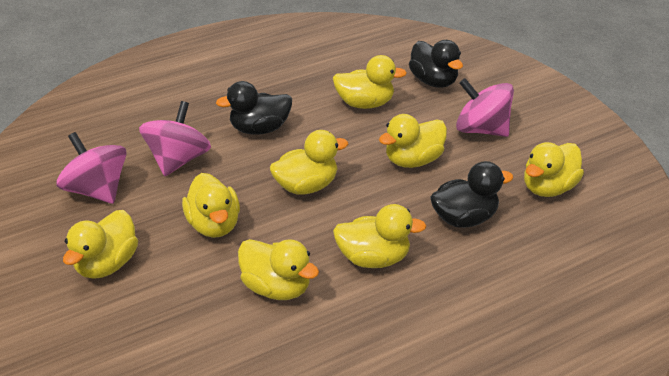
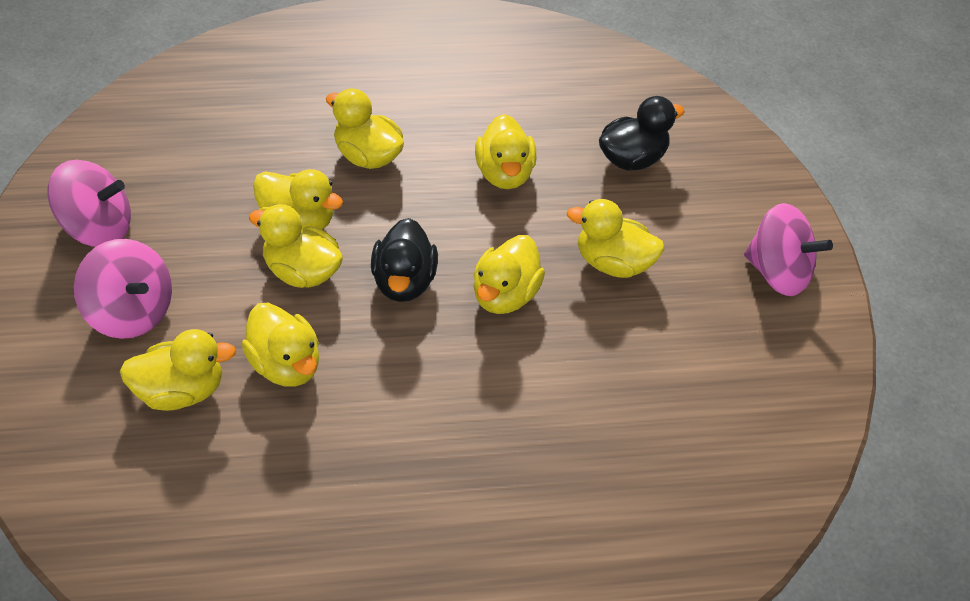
black duck: [216,81,292,135] [409,40,463,88] [430,161,513,228] = 3 -> [371,218,438,302] [599,96,685,171] = 2

